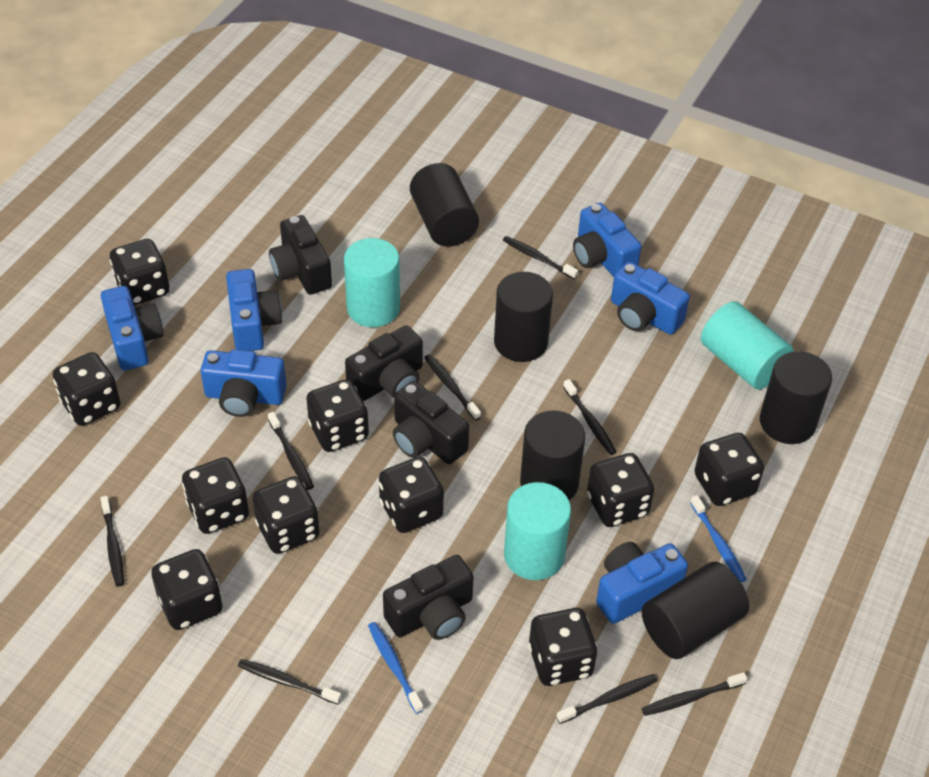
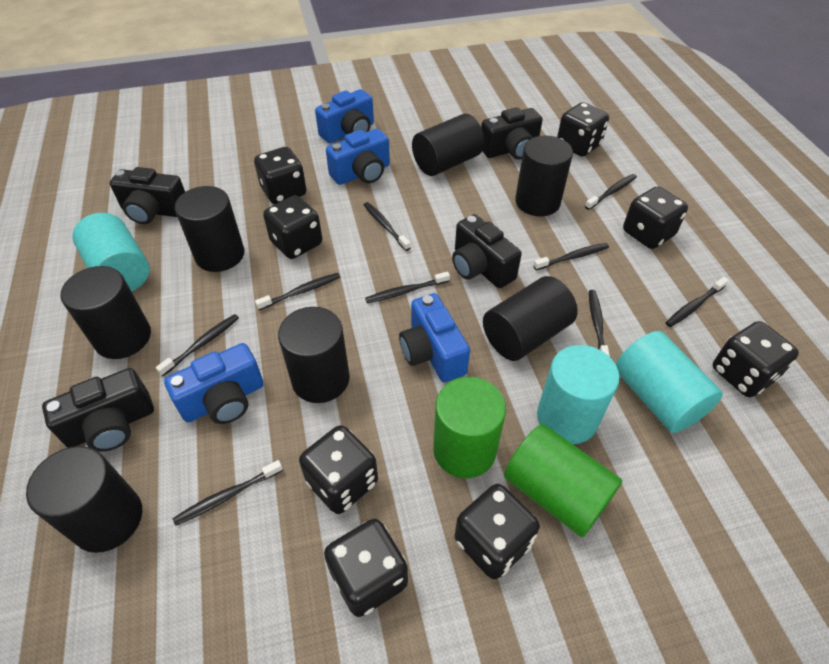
black cylinder: [410,163,479,247] [494,272,553,362] [520,410,585,500] [642,562,749,659] [760,351,832,444] = 5 -> [26,446,142,553] [61,266,151,359] [175,186,244,272] [278,307,350,403] [412,114,484,176] [483,276,578,361] [515,136,573,216] = 7
black dice: [53,352,121,426] [110,239,170,305] [151,549,223,630] [182,457,249,534] [252,476,320,554] [306,379,369,452] [379,457,444,533] [528,608,598,686] [587,453,654,527] [694,433,764,506] = 10 -> [254,147,307,204] [263,195,322,259] [299,425,378,514] [324,519,408,617] [455,484,540,579] [557,102,609,156] [623,186,688,249] [712,321,799,397] = 8
black toothbrush: [100,496,124,586] [238,659,341,705] [268,412,314,490] [424,354,481,421] [503,236,578,280] [556,674,658,724] [563,379,617,455] [642,672,747,716] = 8 -> [156,314,239,376] [172,460,283,526] [255,273,340,310] [364,202,410,251] [365,271,450,303] [533,243,609,270] [585,174,637,210] [589,290,610,357] [665,277,729,327] = 9
blue camera: [101,286,164,370] [200,349,287,417] [226,269,282,351] [573,203,641,277] [596,542,688,624] [611,262,690,335] = 6 -> [164,343,264,424] [315,89,374,143] [326,129,390,185] [399,293,470,382] = 4
blue toothbrush: [368,622,424,714] [690,495,747,582] = 2 -> none = 0
green cylinder: none = 0 -> [433,377,506,478] [504,424,622,537] = 2

